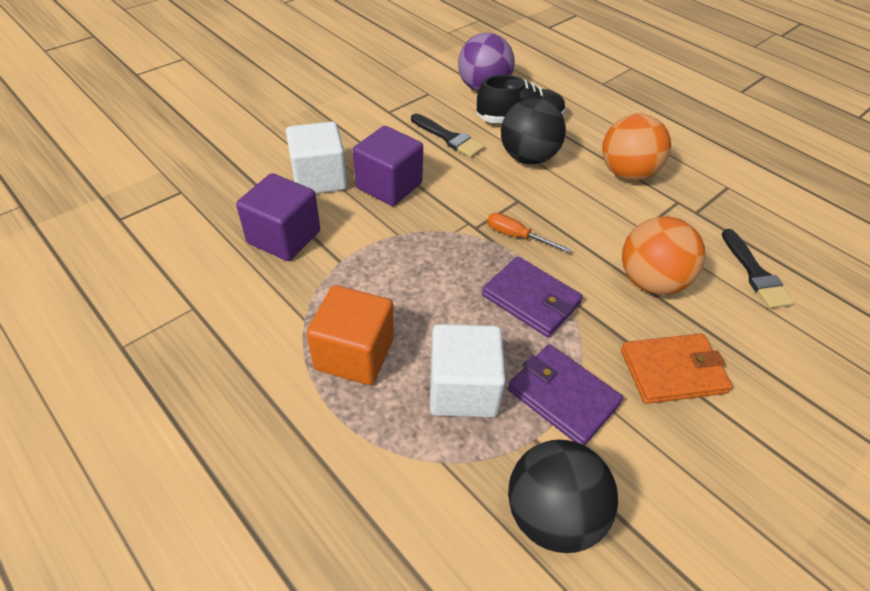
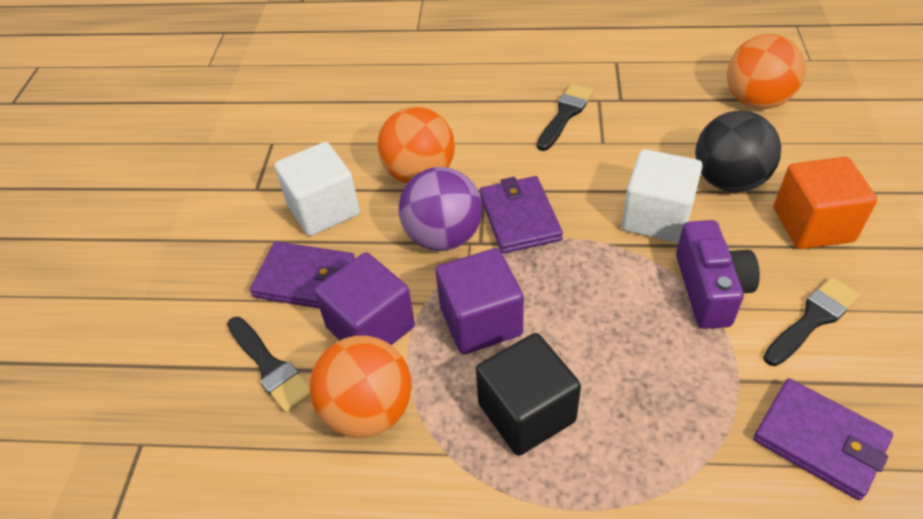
black ball: [501,98,566,164] [508,440,618,553] = 2 -> [695,111,781,192] = 1
black brush: [411,114,485,158] [722,229,794,309] = 2 -> [227,317,310,413] [537,84,594,151] [763,277,860,366] = 3
black cube: none = 0 -> [476,333,581,456] = 1
black shoe: [477,75,566,123] = 1 -> none = 0
orange ball: [602,113,671,181] [622,216,706,295] = 2 -> [310,336,412,438] [377,107,455,183] [727,34,805,109] = 3
orange screwdriver: [487,213,571,253] = 1 -> none = 0
orange wallet: [621,333,733,404] = 1 -> none = 0
purple camera: none = 0 -> [676,220,760,329] = 1
purple wallet: [482,256,583,337] [508,344,623,446] = 2 -> [250,241,355,309] [480,176,563,254] [753,378,893,501] = 3

